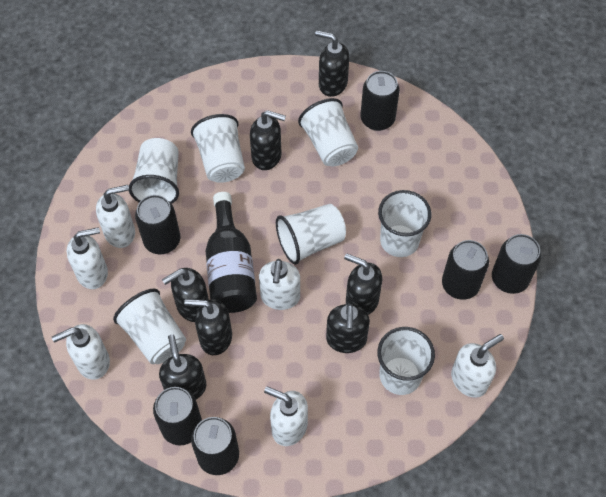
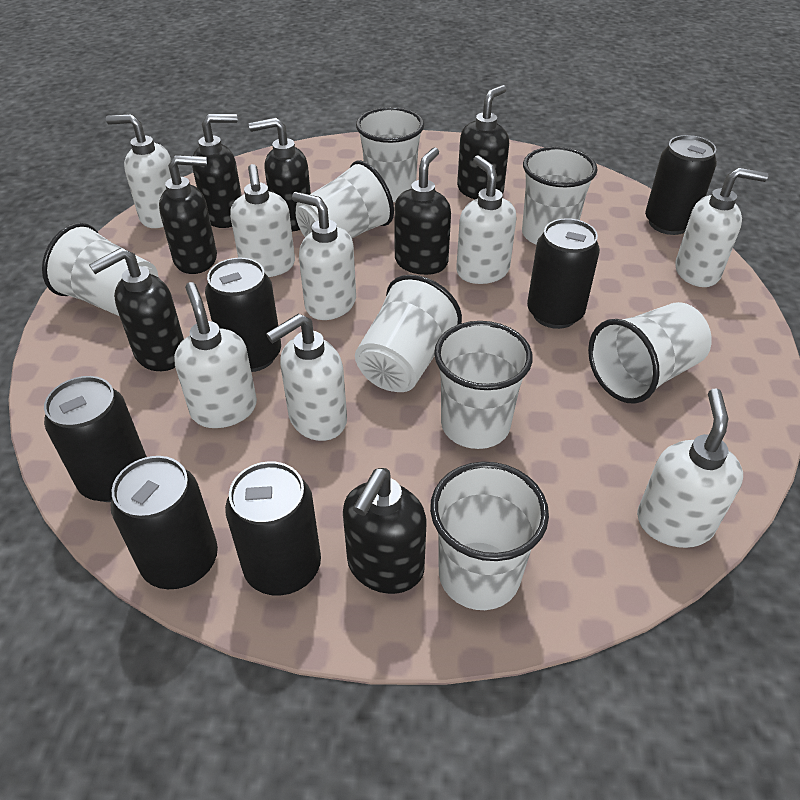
black bottle: [206,192,257,313] = 1 -> none = 0
white cup: [113,289,186,364] [129,138,179,204] [191,114,245,183] [276,204,346,265] [298,98,358,166] [377,327,435,395] [378,190,431,257] = 7 -> [42,223,158,316] [296,160,394,238] [355,275,462,392] [356,107,424,202] [430,462,549,610] [434,321,533,449] [522,147,598,245] [588,302,712,404] = 8
white soap dispenser: [52,324,110,380] [67,227,108,289] [96,185,135,248] [259,259,300,310] [264,386,308,446] [451,334,504,398] = 6 -> [106,114,171,228] [174,282,257,428] [230,164,295,277] [266,313,347,441] [292,192,356,320] [456,155,516,284] [637,388,743,548] [675,167,768,287] = 8

